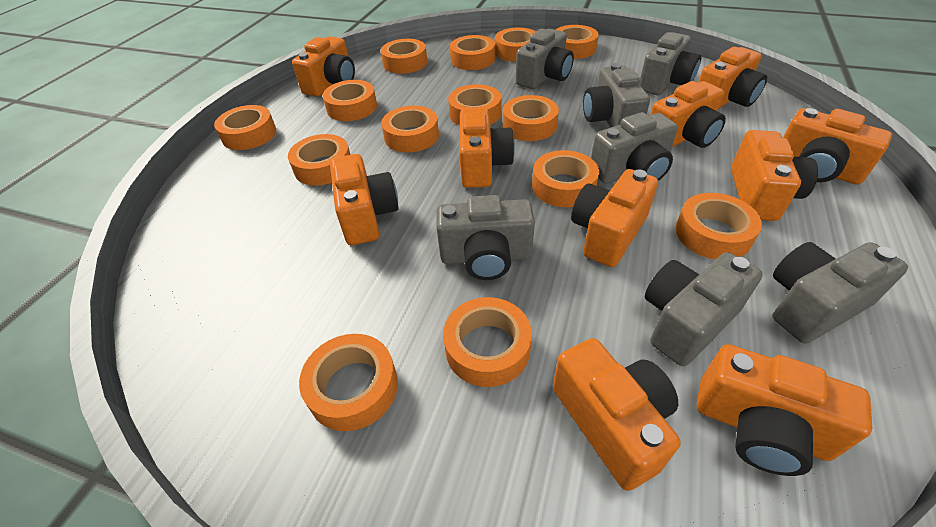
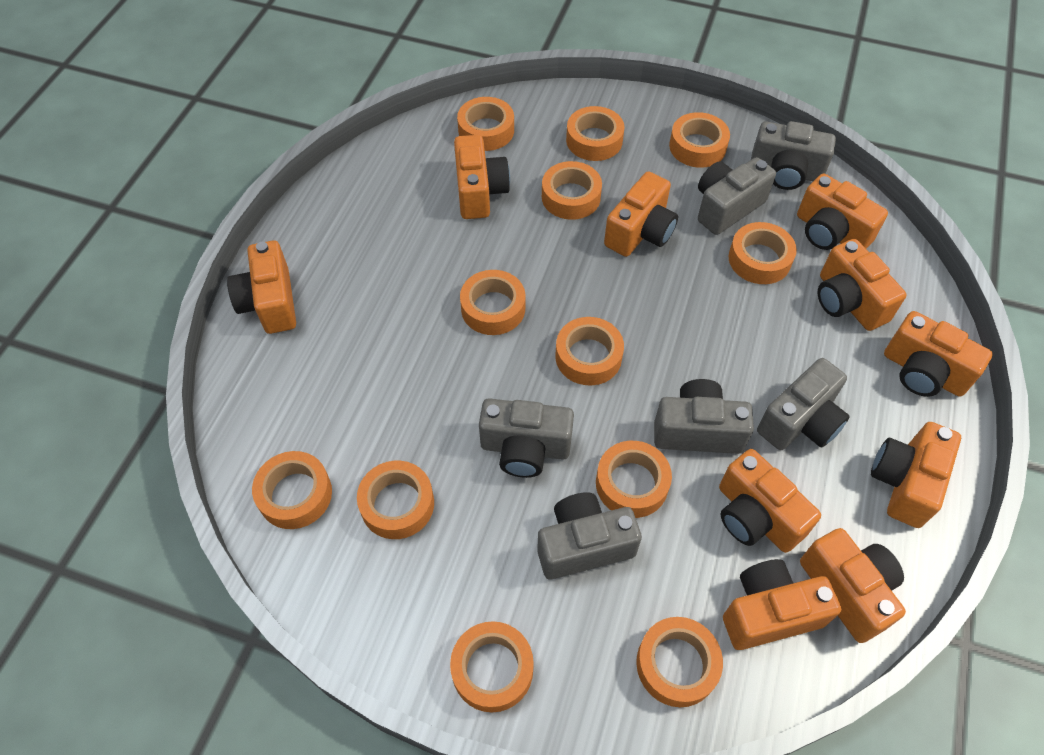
grey camera: [436,195,535,280] [516,29,574,89] [583,63,650,128] [591,112,678,184] [639,32,701,95] [645,252,763,366] [773,242,908,343] = 7 -> [479,398,574,478] [537,492,642,580] [654,379,754,454] [698,157,776,235] [751,121,836,190] [757,358,850,450] = 6
orange tape: [214,105,276,150] [288,134,351,186] [299,334,398,431] [322,80,377,121] [381,39,427,74] [381,106,439,152] [443,297,532,387] [448,84,502,126] [450,35,495,70] [495,28,536,62] [503,95,559,141] [532,150,599,207] [555,25,599,59] [675,193,762,260] = 14 -> [252,451,332,529] [357,461,434,539] [450,621,534,712] [457,97,514,151] [460,270,525,335] [542,161,602,220] [555,317,624,385] [566,106,624,161] [596,441,672,518] [636,617,723,707] [669,112,730,168] [728,222,797,284] = 12

